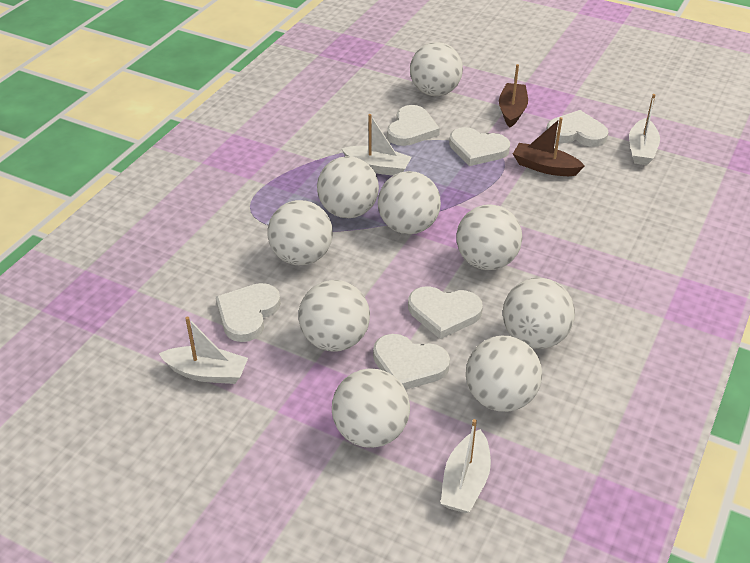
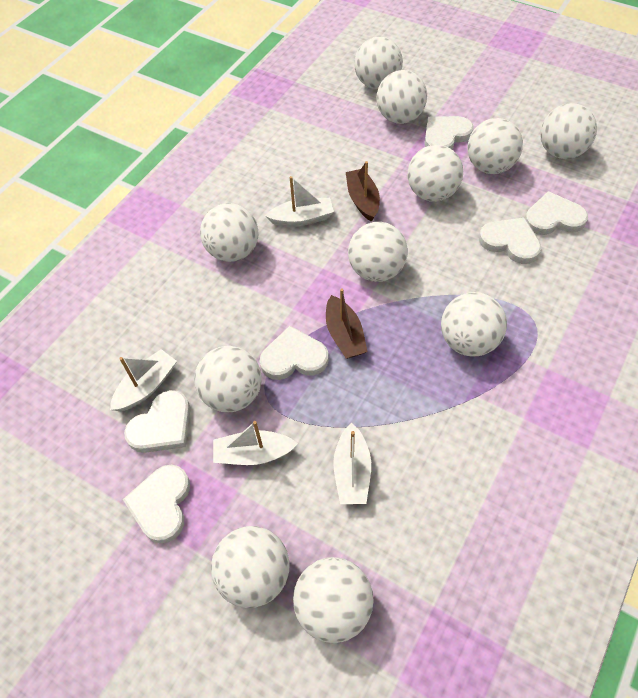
white ball: [267,200,333,265] [299,280,370,352] [317,156,379,218] [332,368,410,448] [378,171,441,234] [410,42,463,96] [456,204,522,270] [466,336,542,412] [503,278,575,349] = 9 -> [194,346,262,413] [200,203,258,262] [211,526,290,608] [293,557,374,643] [348,222,408,282] [354,37,403,89] [377,70,427,124] [407,145,463,202] [441,292,507,356] [467,118,523,174] [540,103,597,159] = 11

